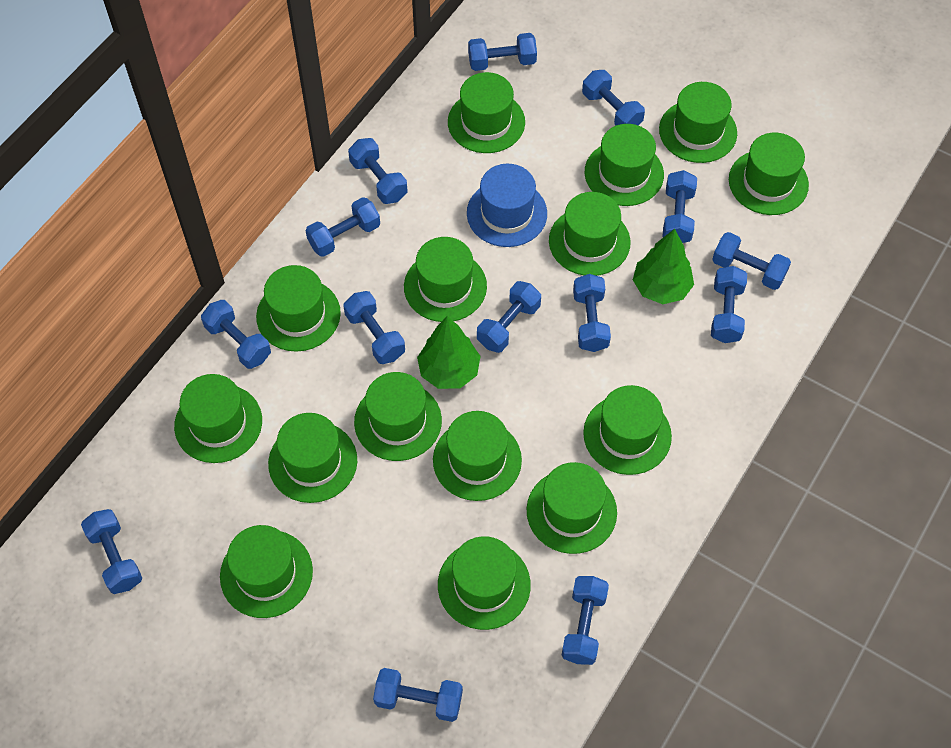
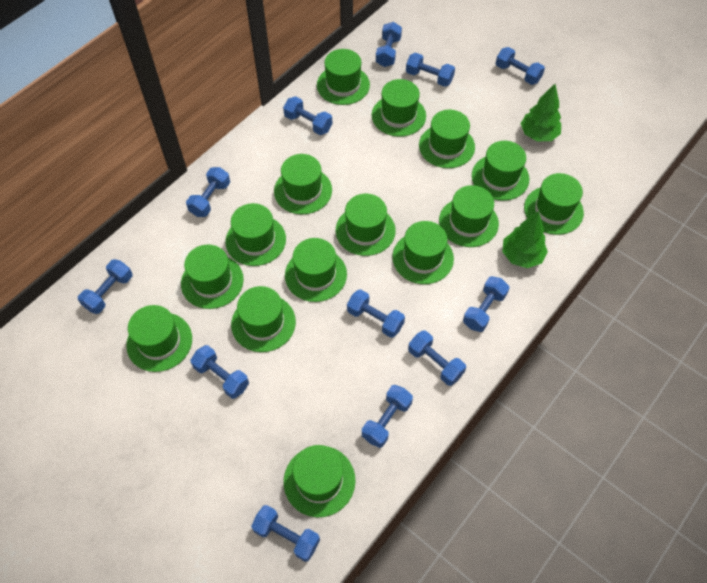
blue dumbbell: [81,509,142,594] [201,300,271,369] [305,197,380,257] [343,291,405,364] [348,138,407,204] [373,668,463,722] [468,33,537,71] [477,281,541,353] [562,576,609,665] [573,274,611,352] [582,70,645,126] [662,170,697,243] [711,266,747,343] [712,232,791,290] = 14 -> [78,259,133,314] [186,167,230,217] [190,345,249,399] [251,505,320,562] [283,96,332,135] [347,289,405,338] [362,385,413,448] [376,22,402,67] [406,53,455,87] [408,330,466,386] [463,276,510,332] [495,47,545,85] = 12
blue hat: [467,164,547,247] = 1 -> none = 0

